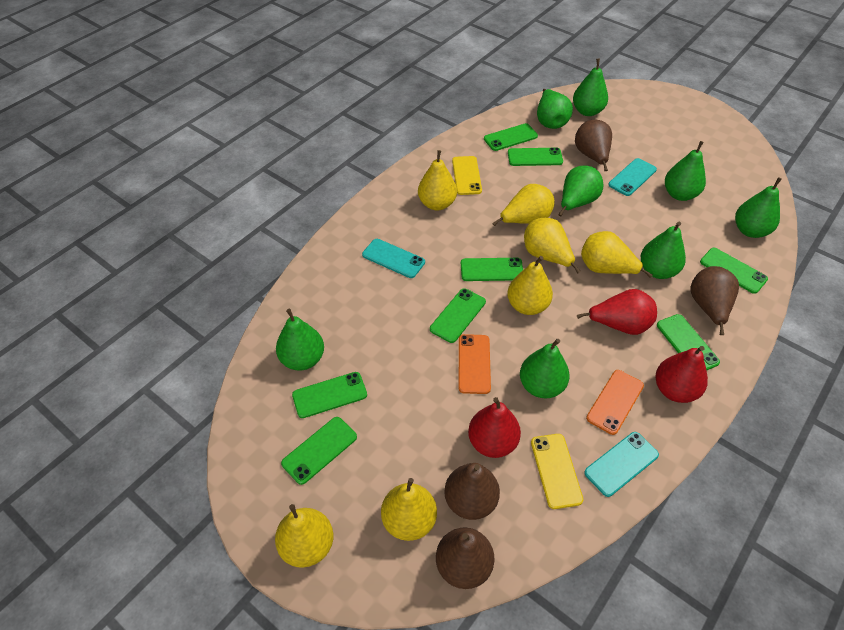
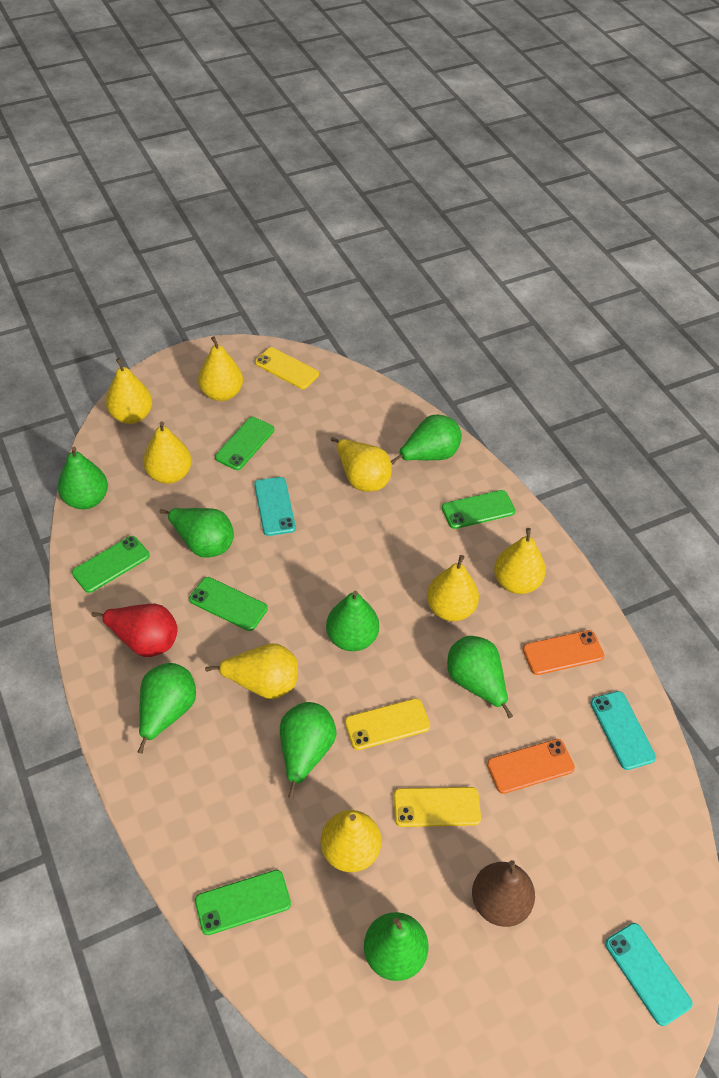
brown pear: [436,527,494,589] [444,463,500,520] [575,120,612,171] [690,266,739,335] = 4 -> [472,860,535,927] = 1
green phone: [281,417,357,485] [292,372,367,418] [430,288,486,343] [461,258,523,281] [484,123,538,151] [508,147,563,166] [657,314,720,370] [700,248,768,294] = 8 -> [72,536,150,593] [189,577,268,631] [195,870,291,935] [215,417,274,470] [442,490,516,529] = 5
red pear: [468,397,521,458] [577,289,657,335] [656,346,708,403] = 3 -> [91,604,178,657] = 1
yellow pear: [275,504,333,568] [381,478,437,541] [418,150,457,210] [492,184,555,226] [507,256,553,315] [524,218,581,274] [581,231,652,278] = 7 -> [106,358,152,424] [143,422,192,484] [198,336,243,401] [205,644,298,699] [320,810,381,872] [331,437,392,492] [427,555,479,621] [494,528,546,594] = 8
yellow phone: [452,156,482,195] [531,434,583,509] = 2 -> [255,347,319,389] [345,698,430,750] [394,787,481,827] = 3

